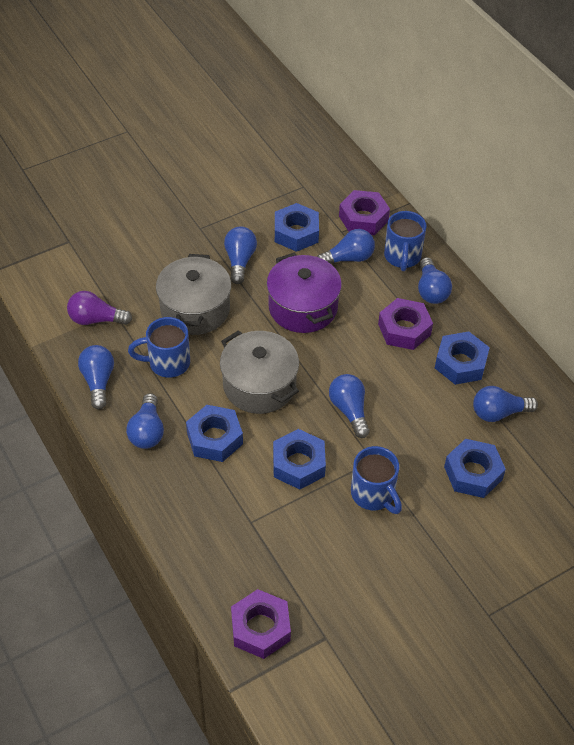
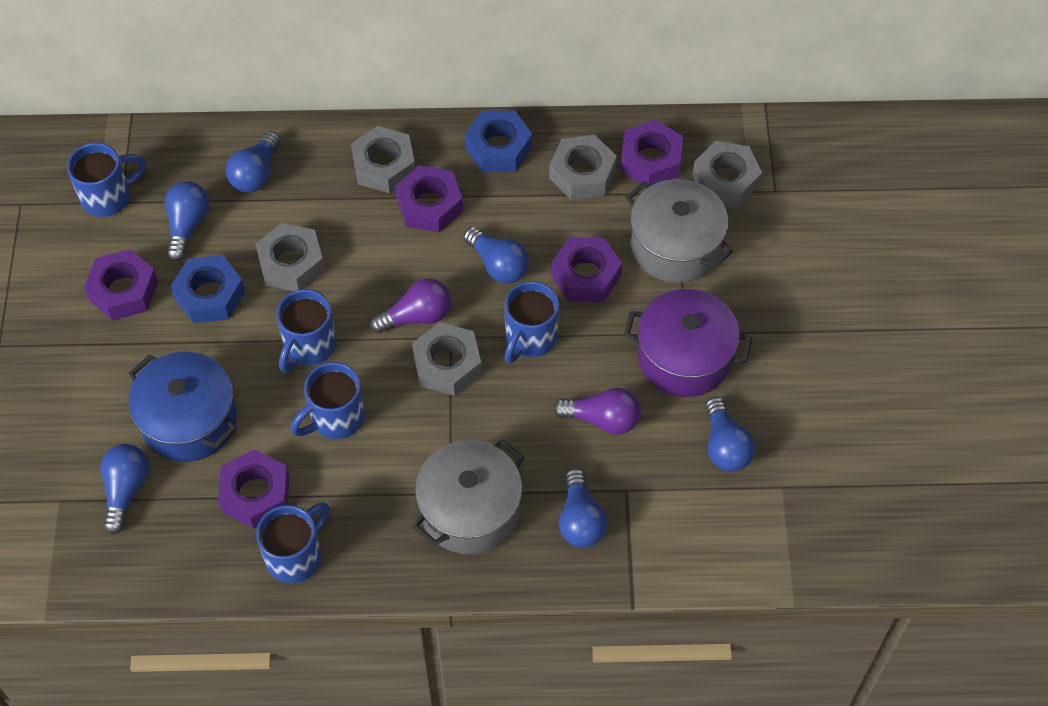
blue light bulb: [78,345,114,409] [126,393,164,449] [224,227,257,284] [317,229,375,264] [329,374,370,438] [418,257,452,304] [473,386,538,422] = 7 -> [100,444,150,534] [165,181,209,261] [226,131,280,193] [463,227,529,284] [558,469,607,548] [705,397,755,472] = 6
blue mug: [128,317,190,378] [351,446,402,514] [384,211,427,271] = 3 -> [67,143,146,217] [256,502,330,583] [276,289,336,373] [291,362,365,439] [504,281,559,363] = 5
blue nut: [186,405,243,462] [273,429,326,490] [275,203,319,252] [435,331,490,385] [444,439,506,498] = 5 -> [170,255,245,323] [465,111,532,172] = 2
blue pot: none = 0 -> [128,352,237,462] = 1
grey nut: none = 0 -> [255,223,325,291] [351,126,415,193] [412,322,482,396] [549,135,617,200] [692,141,762,207] = 5
purple light bulb: [67,291,132,325] = 1 -> [370,278,451,333] [553,388,641,435] = 2
purple nut: [231,589,291,659] [339,190,390,235] [378,298,433,350] = 3 -> [84,249,158,321] [218,449,289,529] [395,165,463,232] [551,237,622,302] [620,120,683,185] = 5

